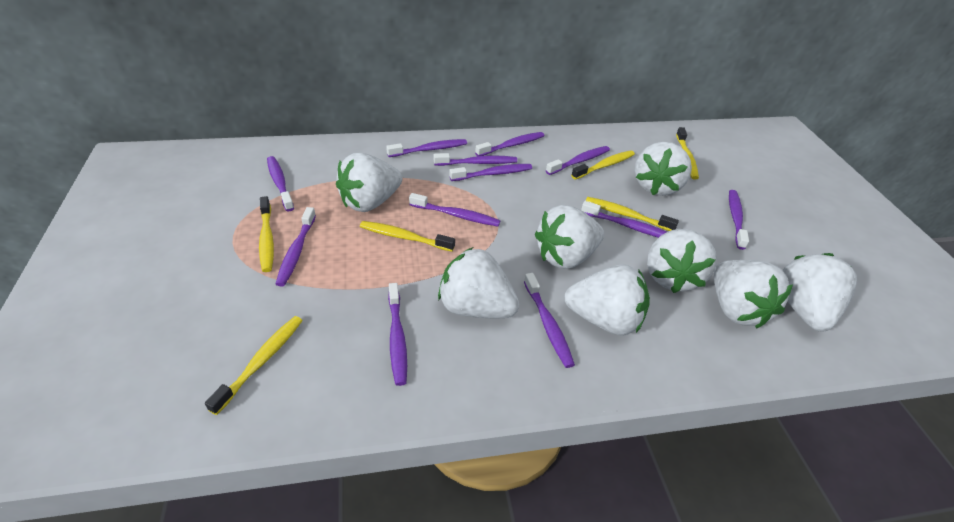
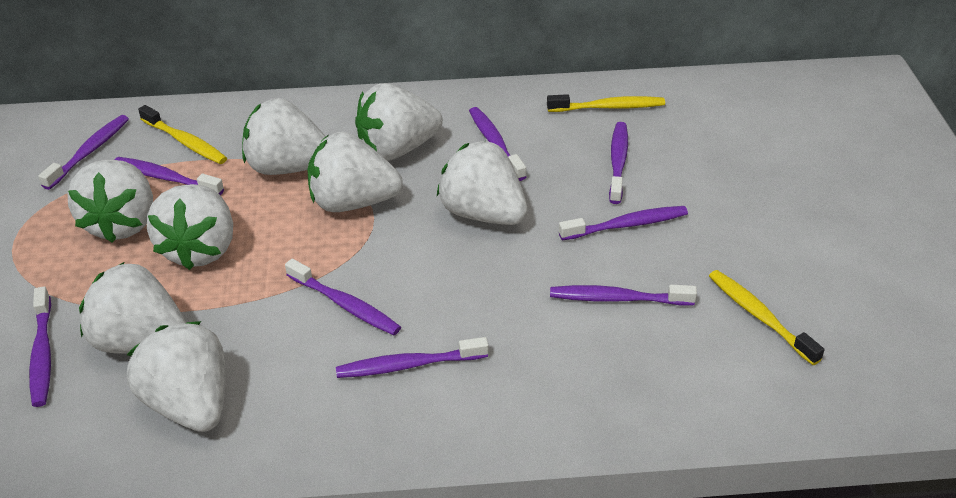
purple toothbrush: [267,156,294,211] [276,207,316,287] [386,139,467,157] [388,283,407,386] [409,193,500,226] [434,153,517,166] [449,164,532,181] [475,132,544,156] [524,273,575,368] [546,146,610,175] [581,201,667,238] [729,190,749,250] = 12 -> [29,286,51,407] [38,115,129,190] [114,157,224,195] [285,259,401,335] [336,337,489,378] [469,107,526,181] [550,285,697,306] [559,206,688,240] [609,122,628,204] = 9
yellow toothbrush: [205,316,303,415] [259,196,274,272] [360,221,455,252] [571,150,635,180] [586,197,679,231] [676,127,699,180] = 6 -> [138,105,227,164] [547,94,665,112] [709,270,825,365] = 3

